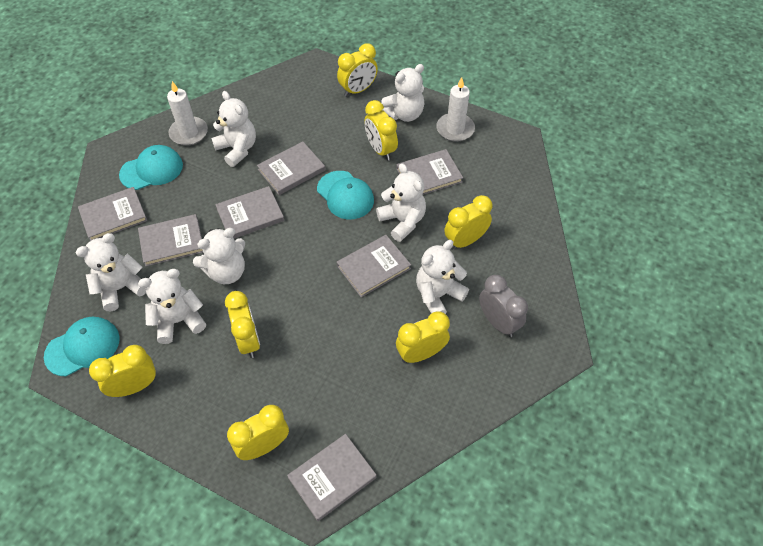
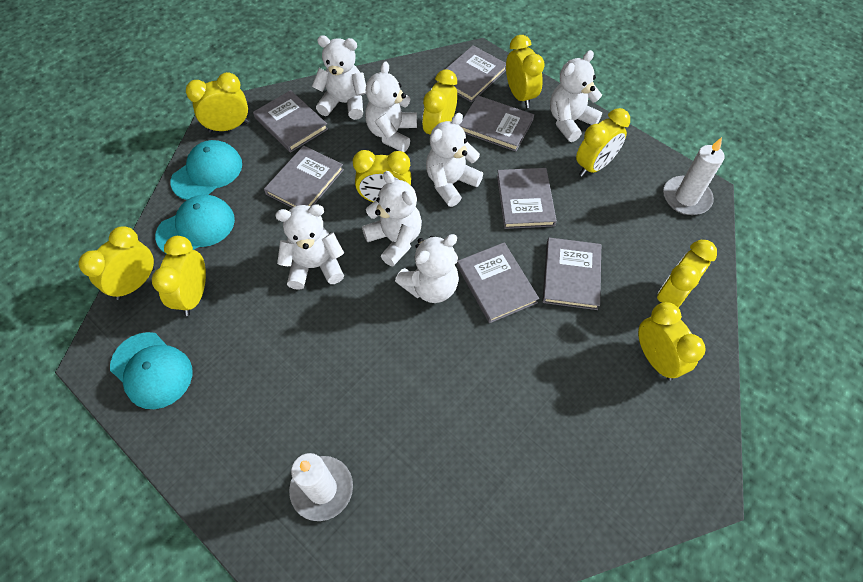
grey clock: [479,275,528,337] = 1 -> none = 0
yellow clock: [89,345,156,397] [225,291,260,358] [227,405,289,460] [337,43,378,97] [364,100,398,161] [396,311,450,363] [444,195,493,250] = 7 -> [79,226,155,300] [152,236,206,316] [186,72,249,133] [353,150,411,202] [422,69,457,135] [506,35,545,108] [576,108,630,177] [638,302,706,381] [657,240,717,308] = 9

